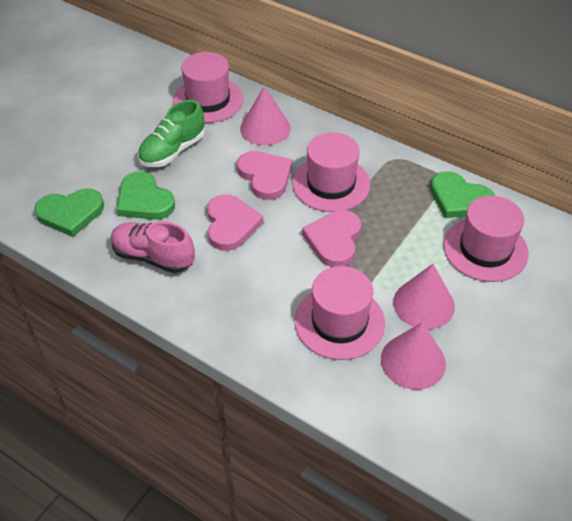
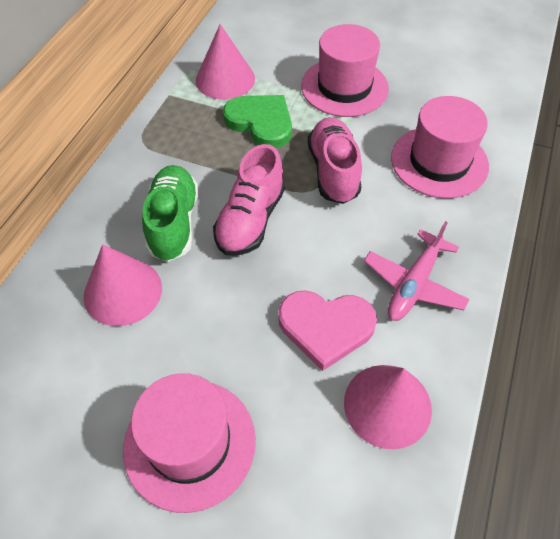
green heart: [34,188,104,237] [116,171,175,220] [430,171,495,218] = 3 -> [223,95,292,148] = 1
pink hat: [173,52,243,123] [292,132,370,212] [295,266,385,360] [443,196,529,282] = 4 -> [123,373,256,513] [301,24,389,117] [391,96,489,198] = 3
pink heart: [207,194,263,251] [237,151,292,200] [302,210,361,267] = 3 -> [278,290,377,371] = 1
pink plane: none = 0 -> [364,221,470,321] = 1
pink shoe: [111,222,195,273] = 1 -> [213,144,285,256] [308,117,362,204] = 2

